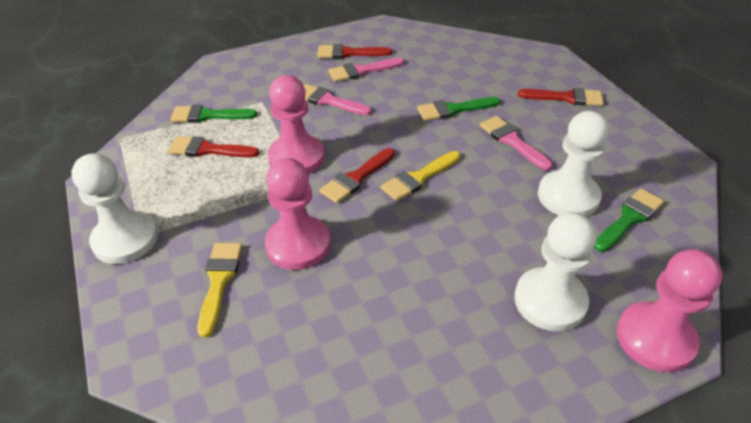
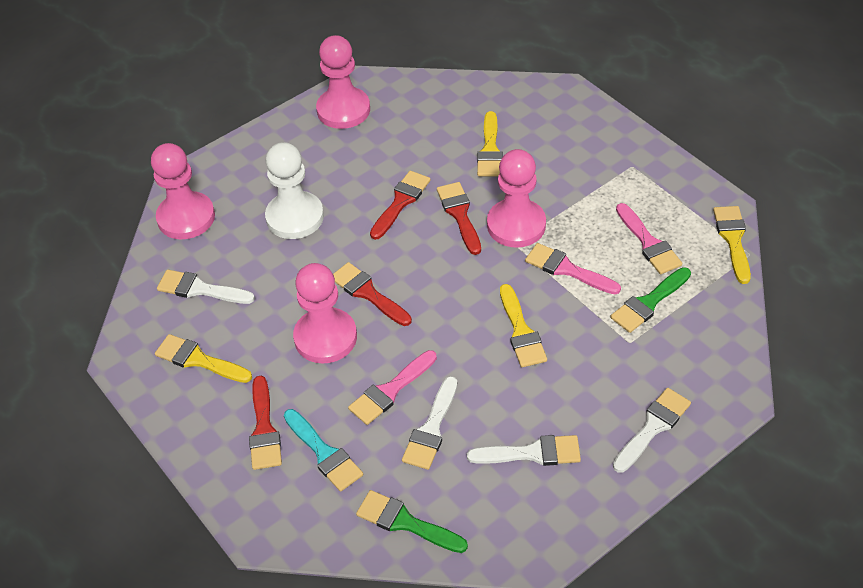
green brush: [170,105,257,123] [417,97,500,121] [594,188,664,252] = 3 -> [356,490,468,553] [610,267,691,333] = 2
pink pawn: [265,158,330,270] [268,75,324,174] [617,249,722,372] = 3 -> [151,143,215,239] [293,263,357,364] [316,35,370,129] [487,149,546,248] = 4
turquoise brush: none = 0 -> [284,409,363,492] = 1
white brush: none = 0 -> [157,270,255,304] [402,376,457,470] [467,435,581,466] [613,388,691,473] = 4
white pawn: [71,153,158,264] [514,212,597,331] [538,111,609,217] = 3 -> [265,142,324,239] = 1
yellow brush: [197,243,242,337] [381,151,460,201] = 2 -> [155,334,252,383] [477,111,503,176] [500,284,547,367] [713,206,751,284] = 4

